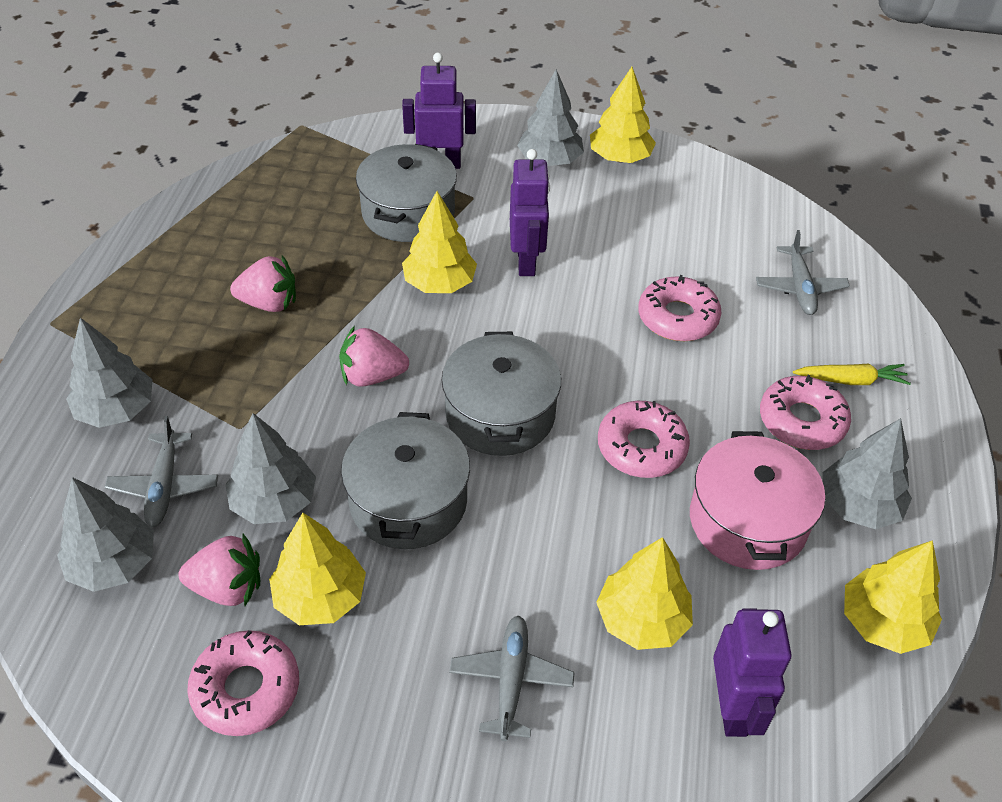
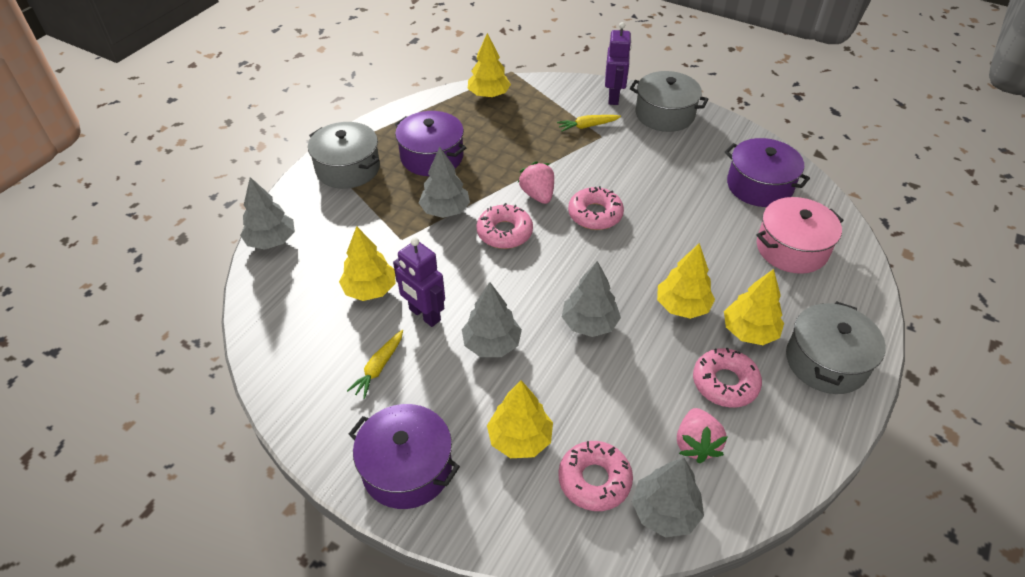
grey plane: [105,416,218,527] [449,616,575,741] [756,230,850,315] = 3 -> none = 0
pink strawberry: [178,534,260,606] [230,255,296,312] [339,326,409,387] = 3 -> [518,162,554,204] [677,408,728,463] = 2
purple pot: none = 0 -> [349,404,460,509] [395,111,466,176] [724,138,810,207] = 3
purple robot: [402,53,476,169] [510,149,550,276] [713,608,792,737] = 3 -> [393,237,445,327] [605,22,632,105] = 2
yellow carrot: [793,364,911,385] = 1 -> [347,330,403,399] [557,115,621,132] = 2

